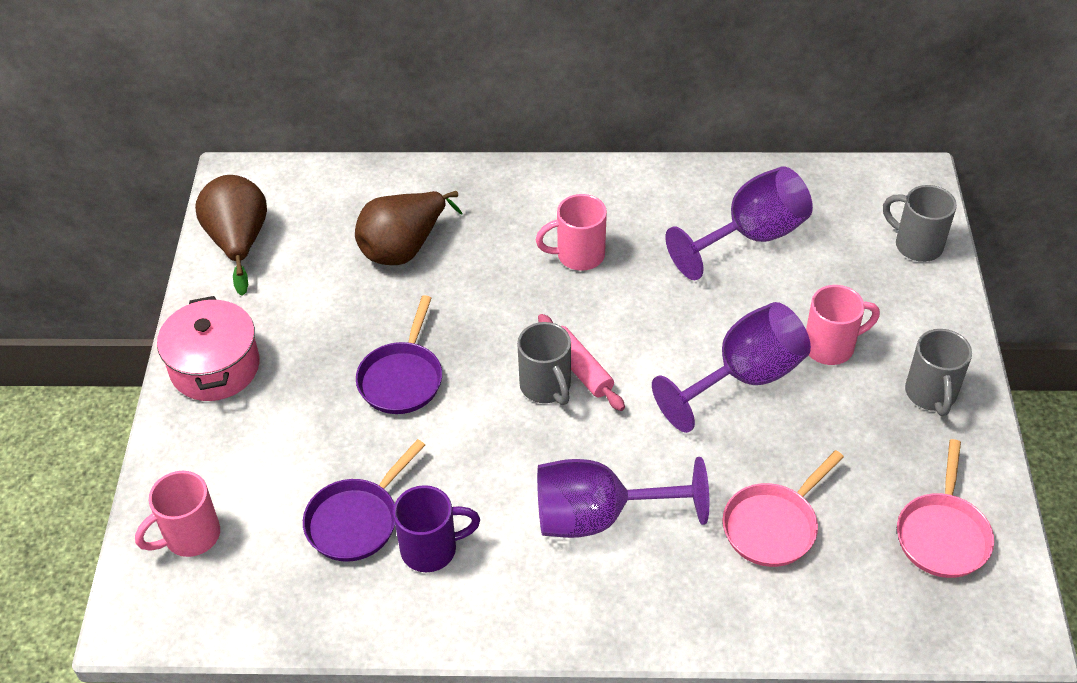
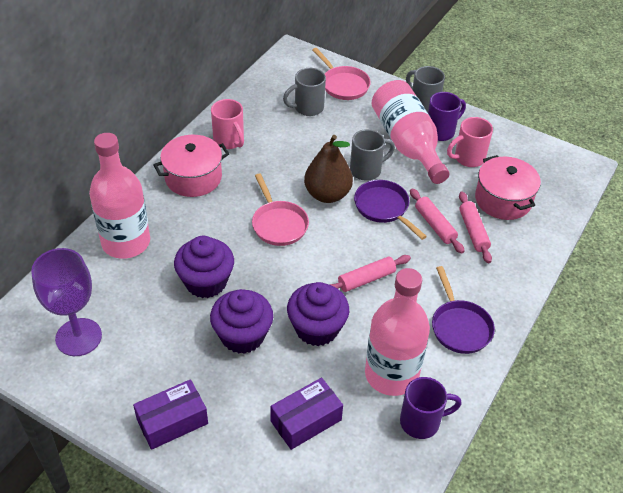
brown pear: [195,175,267,296] [355,191,463,265] = 2 -> [304,135,353,203] = 1
pink bottle: none = 0 -> [89,133,150,259] [365,268,430,396] [372,80,449,184] = 3
pink mug: [135,471,220,557] [536,194,607,271] [806,285,880,365] = 3 -> [211,99,244,149] [447,117,493,167] = 2
pink pot: [157,296,260,401] = 1 -> [153,135,229,197] [475,155,541,220] = 2
pink rolling pin: [538,314,625,411] = 1 -> [329,255,411,292] [410,188,465,254] [459,192,492,263] = 3
purple box: none = 0 -> [133,379,208,450] [270,378,343,450] = 2
purple cupcake: none = 0 -> [174,236,234,298] [210,289,273,354] [287,282,349,346] = 3
purple goblet: [537,457,709,538] [652,302,811,433] [665,166,813,280] = 3 -> [31,248,102,356] = 1
purple mug: [393,485,480,572] = 1 -> [400,377,462,439] [428,92,466,141] = 2

